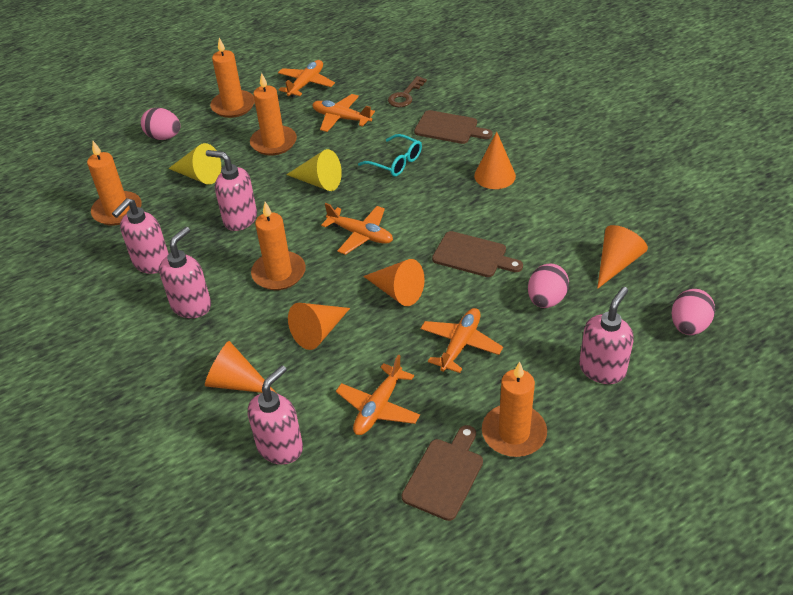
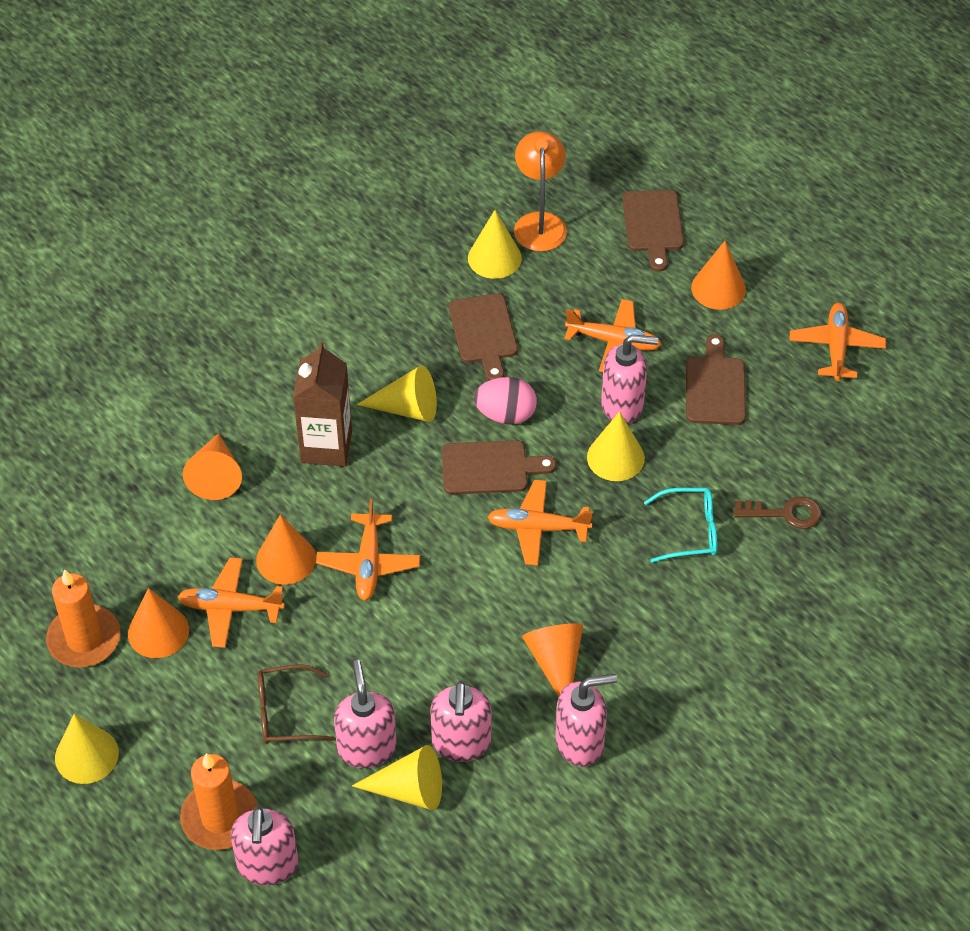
brown carton: none = 0 -> [293,342,352,467] = 1
brown cutting board: [401,425,483,521] [414,110,493,144] [432,231,523,277] = 3 -> [442,440,556,494] [449,294,518,381] [623,190,684,272] [686,335,746,425] = 4
brown glasses: none = 0 -> [258,664,334,744] = 1
orange candle: [87,141,142,226] [210,38,255,118] [250,73,297,156] [251,202,306,290] [482,362,547,457] = 5 -> [46,569,121,667] [180,753,258,850] = 2
orange lamp: none = 0 -> [514,131,567,251] = 1
pink egg: [141,107,180,140] [528,263,569,308] [672,289,715,335] = 3 -> [474,377,537,425] = 1
yellow cone: [168,143,221,184] [286,149,342,191] = 2 -> [55,714,119,784] [352,745,442,810] [357,365,437,422] [468,210,522,279] [587,411,645,481] = 5

